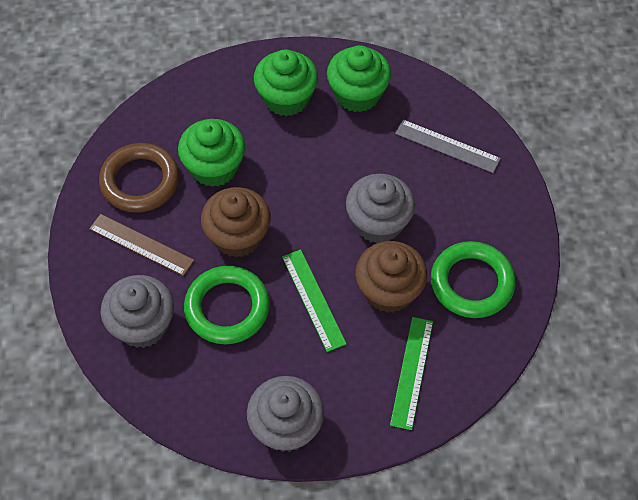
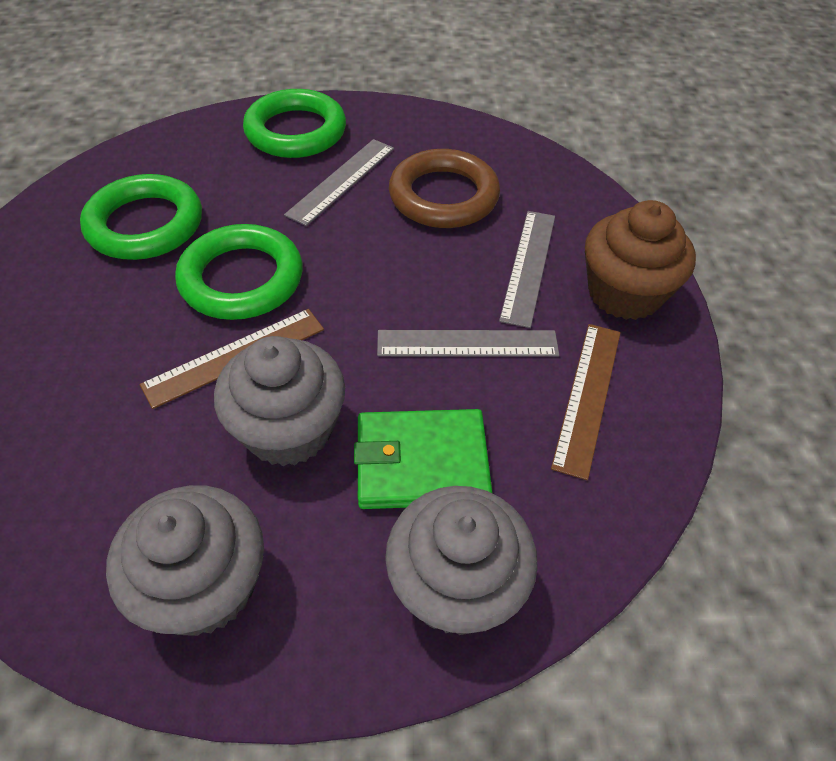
brown cupcake: [201,187,271,258] [355,241,427,313] = 2 -> [585,200,696,320] = 1
brown ruler: [89,214,194,276] = 1 -> [140,309,324,409] [551,324,621,480] = 2
green cupcake: [178,119,245,187] [254,49,318,116] [327,45,391,112] = 3 -> none = 0
green ring: [184,266,270,344] [431,241,516,318] = 2 -> [80,174,202,260] [175,224,303,320] [243,89,346,158] = 3
green ruler: [282,249,347,352] [390,317,433,430] = 2 -> none = 0
green wallet: none = 0 -> [354,409,493,509] = 1
grey ruler: [395,120,501,173] = 1 -> [284,139,394,226] [377,330,559,357] [499,211,555,328] = 3

